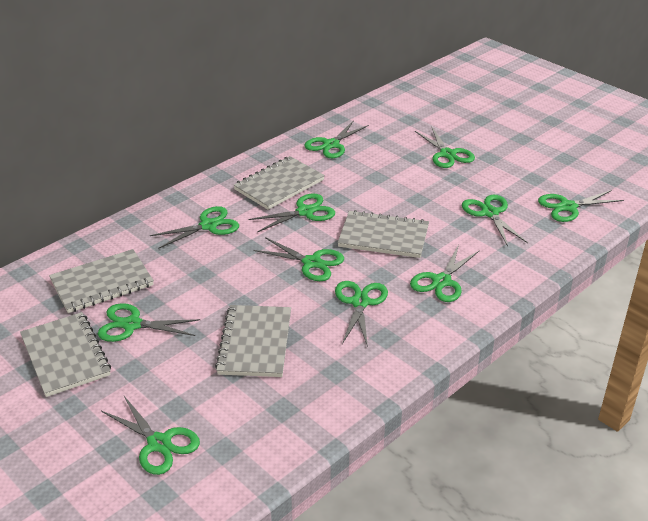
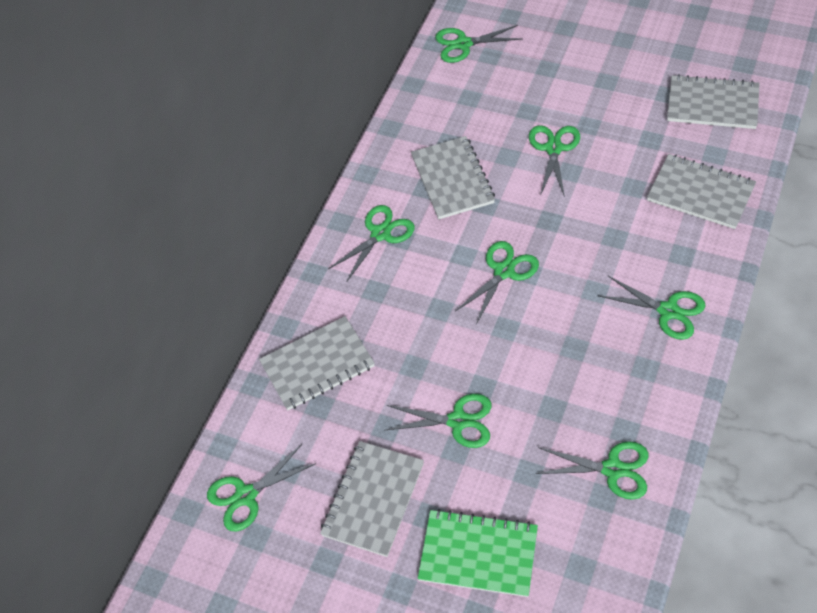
green notebook: none = 0 -> [418,509,538,597] = 1
green scissors: [98,303,201,342] [101,396,200,475] [150,206,239,249] [248,193,335,232] [253,237,344,281] [305,120,369,158] [335,281,388,347] [410,245,479,302] [415,126,475,168] [462,194,528,246] [538,190,624,222] = 11 -> [207,444,316,531] [328,205,415,281] [386,394,492,448] [435,25,522,63] [455,241,539,324] [529,125,580,197] [536,441,649,500] [599,276,705,340] = 8

